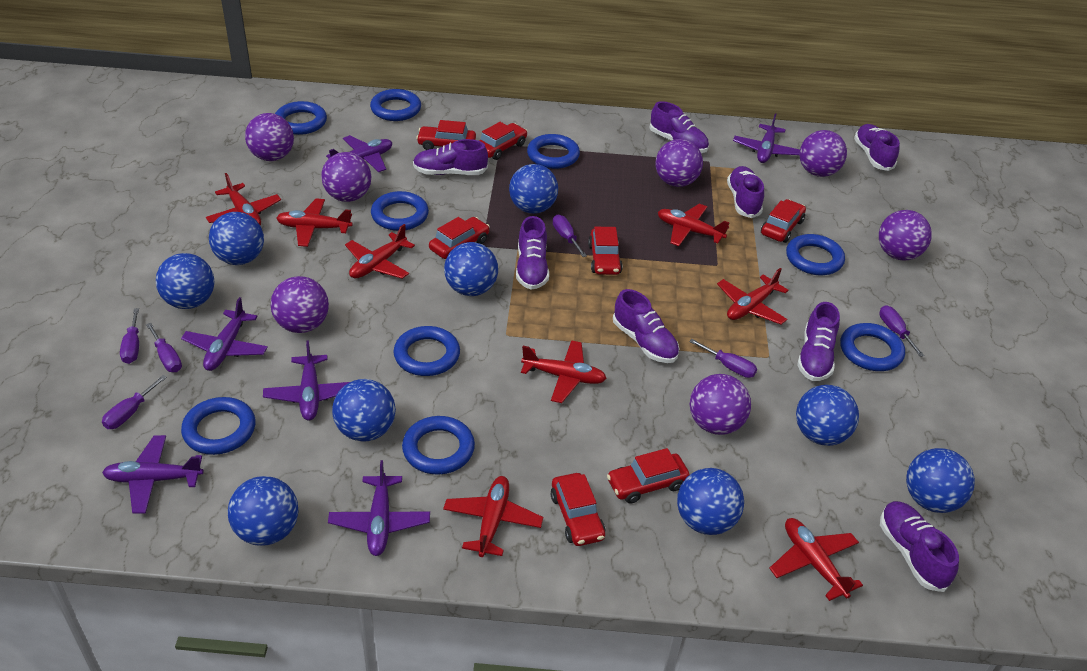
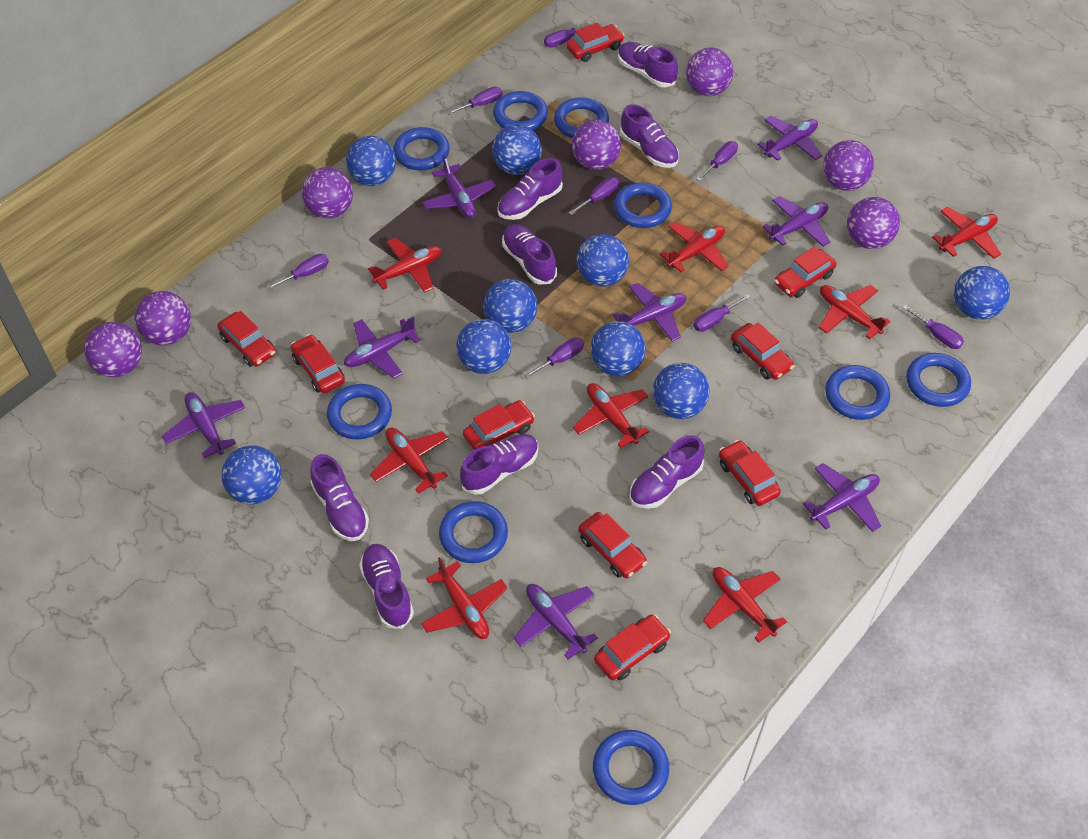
purple plane: [102,435,204,514] [181,297,268,371] [263,340,350,420] [326,135,392,172] [328,460,430,556] [733,113,800,163] = 6 -> [162,392,245,458] [344,317,421,378] [423,155,496,218] [513,584,598,660] [613,283,686,341] [757,116,822,161] [763,196,830,247] [803,463,881,532] = 8
purple screwdriver: [102,375,167,429] [120,308,139,364] [146,323,182,372] [553,215,587,257] [689,339,757,378] [879,305,924,357] = 6 -> [266,254,329,290] [447,87,503,115] [524,337,584,378] [544,22,596,48] [569,177,619,215] [693,294,751,332] [696,141,738,181] [902,305,964,349] = 8
red car: [416,120,476,150] [429,217,490,259] [479,122,528,160] [551,473,605,546] [588,227,622,275] [607,448,690,504] [761,199,806,243] = 7 -> [217,311,276,367] [291,334,345,393] [463,400,535,450] [566,23,625,62] [578,512,647,578] [594,615,671,680] [719,440,781,506] [731,323,794,380] [774,246,836,298] = 9

